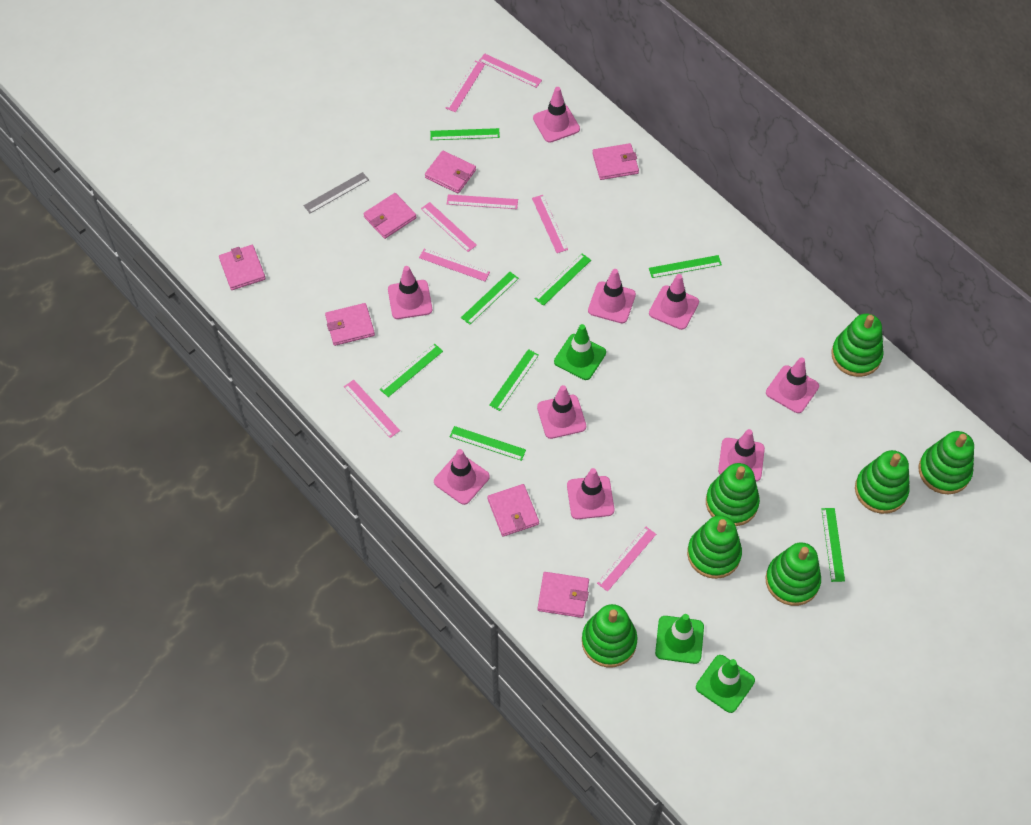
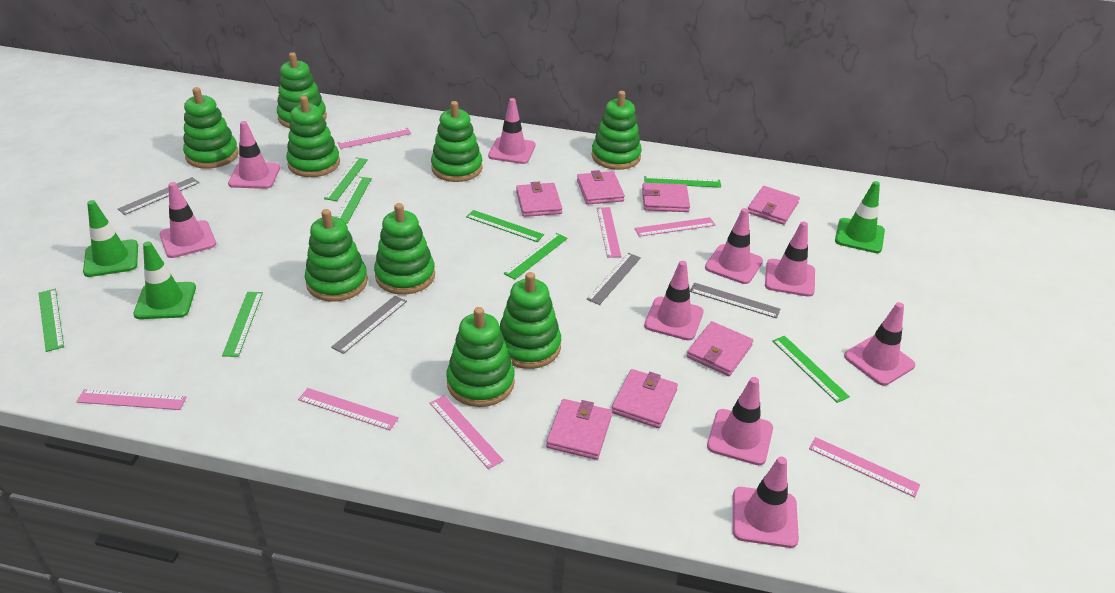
green stacking toy: [582,604,637,667] [687,515,742,579] [706,463,760,526] [765,542,821,606] [831,314,884,377] [855,450,910,514] [919,431,974,494] = 7 -> [183,87,238,169] [277,52,327,128] [286,96,340,177] [305,209,368,302] [374,203,435,295] [431,101,483,182] [446,307,515,407] [500,272,561,369] [591,91,642,170] = 9
grey ruler: [304,172,369,213] = 1 -> [118,177,199,215] [331,295,407,354] [587,253,641,305] [690,283,781,318] = 4
pink ruler: [344,380,400,438] [419,249,490,281] [421,202,477,252] [445,61,485,112] [447,194,518,209] [479,53,542,88] [532,195,568,253] [597,527,656,592] = 8 -> [76,389,186,410] [298,388,399,430] [337,128,411,149] [430,395,504,469] [597,207,621,258] [634,217,715,237] [809,437,920,497] = 7

